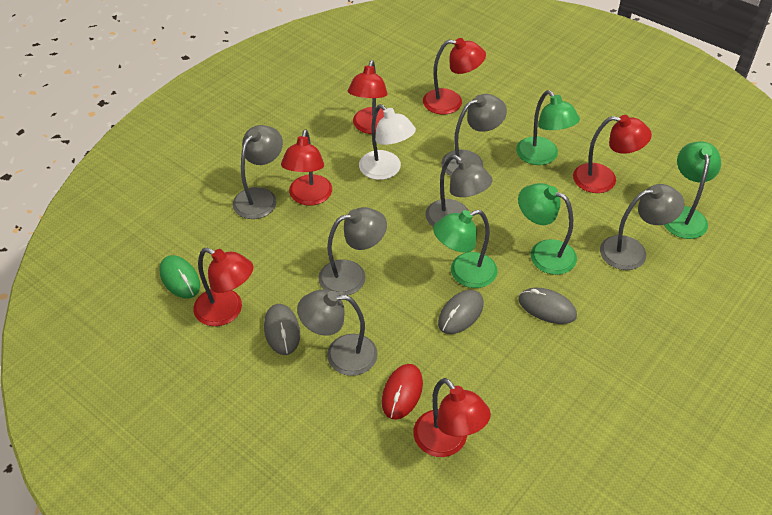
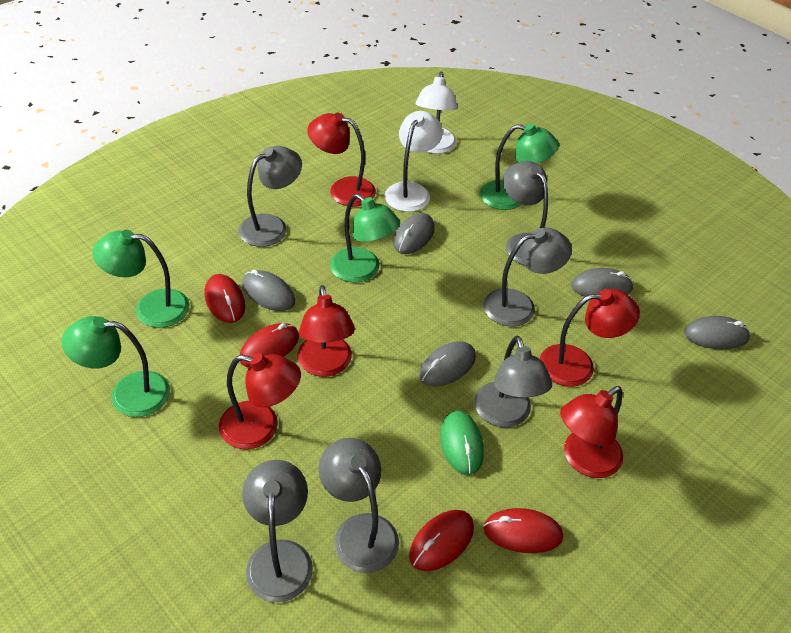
grey mouse: [264,304,300,355] [438,290,484,334] [518,287,577,324] = 3 -> [242,270,295,311] [393,213,435,254] [419,341,476,386] [571,268,633,297] [684,316,750,350] = 5
red lamp: [193,248,253,326] [281,129,332,206] [348,60,388,134] [413,378,491,457] [423,38,486,114] [573,115,652,193] = 6 -> [219,353,301,449] [297,285,355,377] [307,113,376,207] [540,289,640,387] [560,386,623,478] = 5
red mouse: [382,364,423,420] = 1 -> [205,274,245,323] [240,323,299,367] [409,510,474,571] [483,508,563,553] = 4
white lamp: [359,104,416,180] = 1 -> [385,111,443,212] [415,72,458,154] = 2

